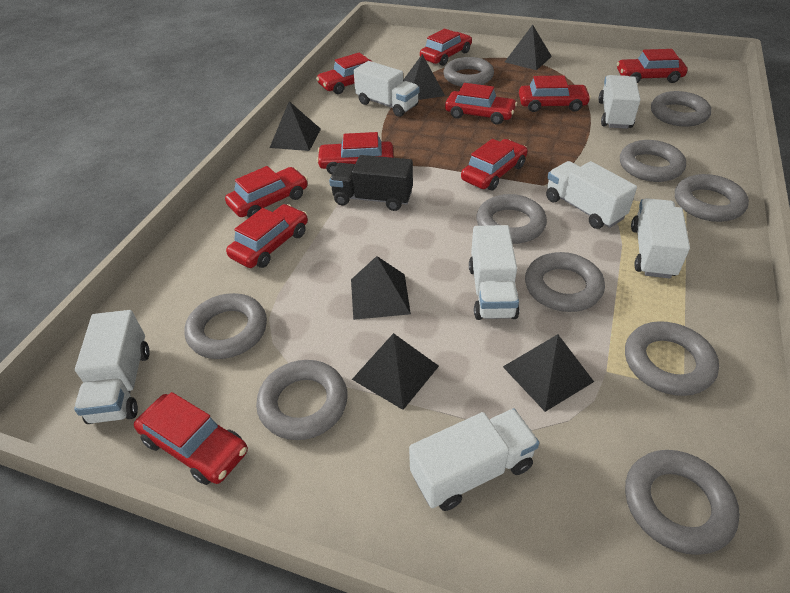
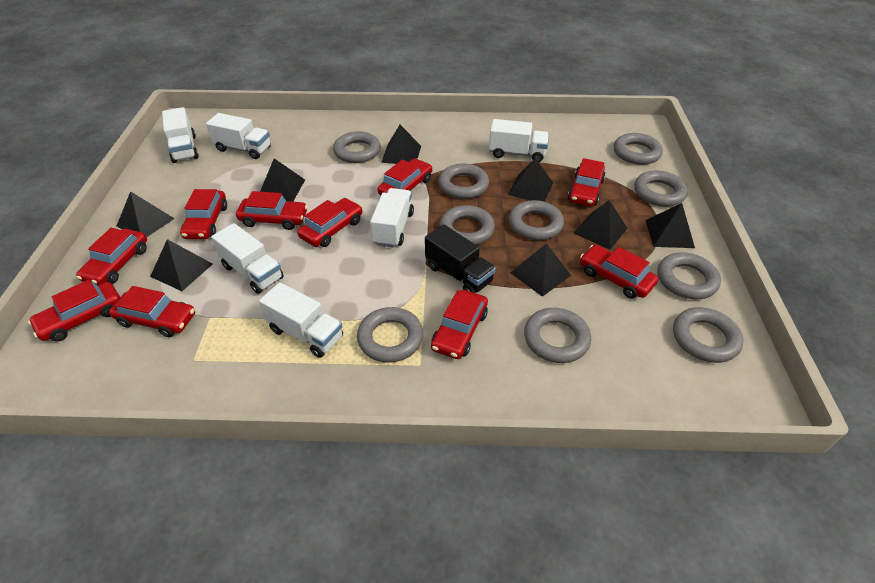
black pyramid: [270,101,321,151] [351,256,411,320] [352,333,439,410] [403,54,445,100] [503,334,594,412] [505,25,552,70] = 6 -> [117,191,175,237] [150,239,213,291] [260,158,305,202] [381,125,421,164] [508,158,553,202] [510,243,571,297] [574,200,628,250] [645,203,695,248] = 8
white truck: [74,310,150,424] [353,61,420,117] [409,409,539,511] [469,225,520,320] [546,161,637,229] [598,75,641,129] [631,198,690,279] = 7 -> [162,107,199,163] [206,113,271,159] [211,223,284,294] [259,282,343,358] [370,188,414,248] [489,119,549,162] = 6

